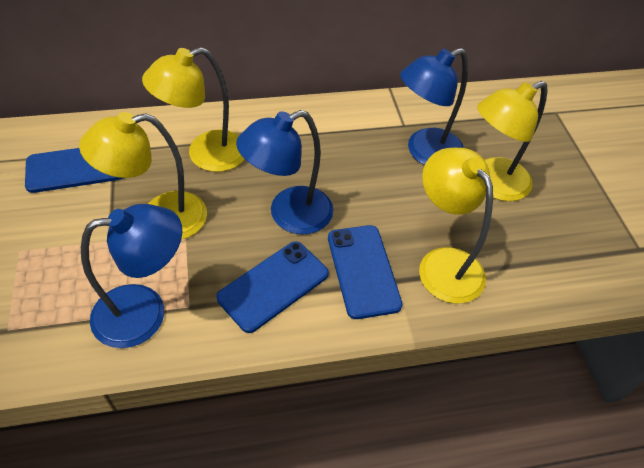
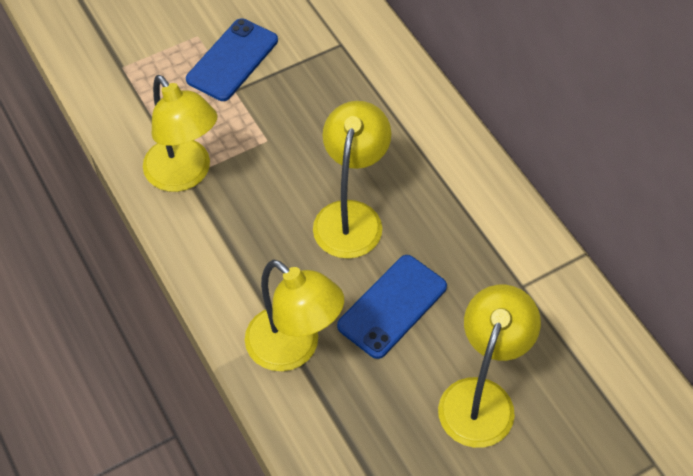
blue lamp: [81,204,182,348] [236,110,333,235] [400,48,468,165] = 3 -> none = 0
blue phone: [25,148,123,193] [216,241,329,333] [328,225,403,319] = 3 -> [186,18,278,101] [337,255,447,359] = 2

